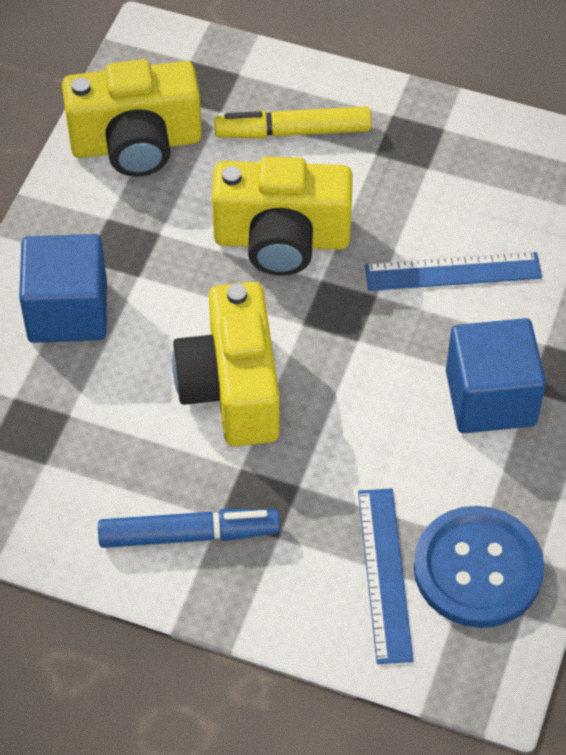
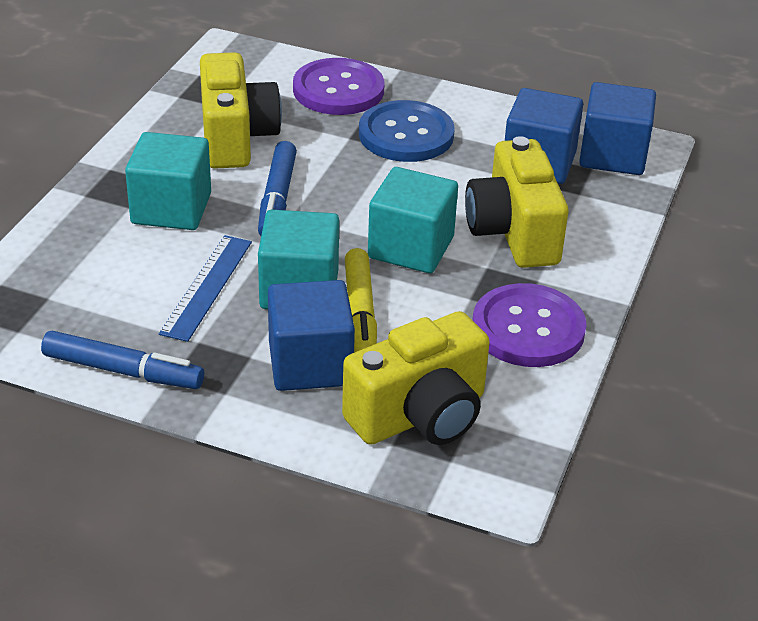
blue cube: [19,234,107,343] [446,318,546,433] = 2 -> [268,280,355,391] [505,88,583,184] [579,82,656,175] = 3
blue marker: [98,509,280,548] = 1 -> [41,331,204,389] [258,141,297,236] = 2
blue ruler: [358,488,414,664] [365,252,542,291] = 2 -> [159,235,252,342] = 1
purple button: none = 0 -> [293,58,384,115] [472,283,587,367] = 2
turquoise cube: none = 0 -> [125,132,211,230] [258,210,339,309] [368,167,458,273] = 3

